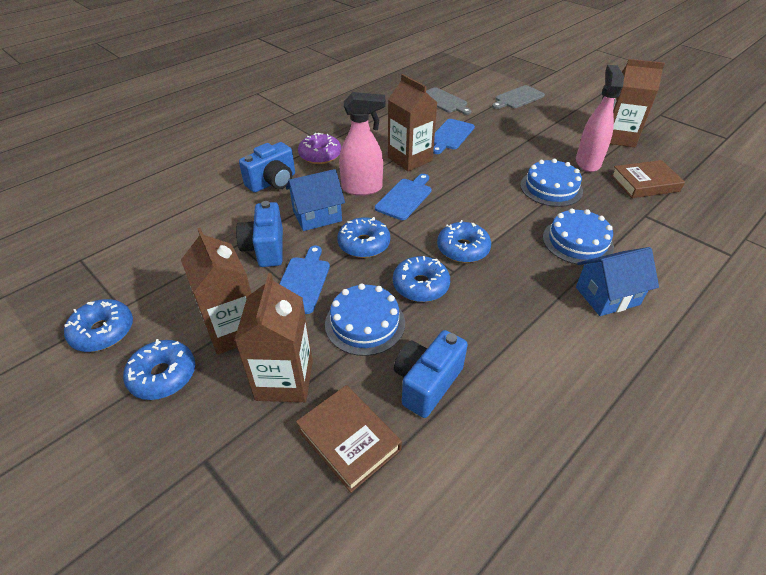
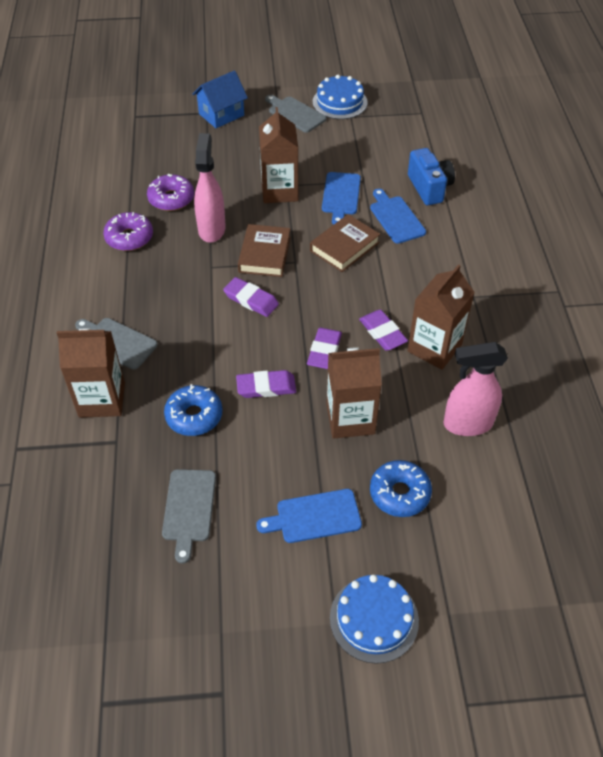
blue cake: [325,283,405,356] [520,159,583,207] [543,208,614,265] = 3 -> [313,75,368,119] [330,575,419,664] = 2
blue camera: [236,201,283,267] [239,142,295,193] [394,330,468,418] = 3 -> [408,148,455,205] = 1
blue donut: [64,299,133,352] [123,339,195,400] [337,217,390,258] [393,256,450,302] [437,220,491,263] = 5 -> [164,384,223,436] [370,460,432,517] = 2
blue house: [286,169,345,231] [576,247,659,316] = 2 -> [192,70,248,128] = 1
grey cutting board: [426,87,472,115] [492,85,545,109] = 2 -> [75,318,158,370] [162,469,216,563] [265,95,326,133] = 3
purple donut: [298,133,341,164] = 1 -> [103,212,153,251] [147,174,194,211] = 2
purple eraser: none = 0 -> [223,277,279,317] [236,370,296,398] [307,328,342,369] [359,310,408,351] = 4

